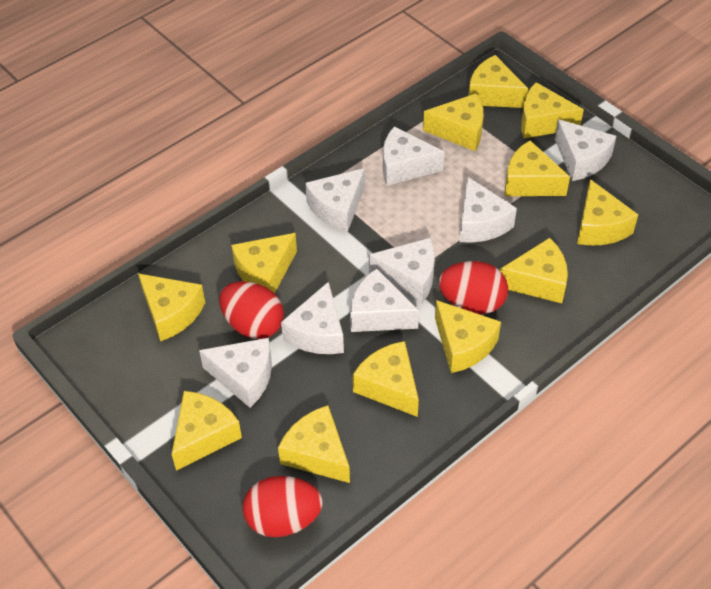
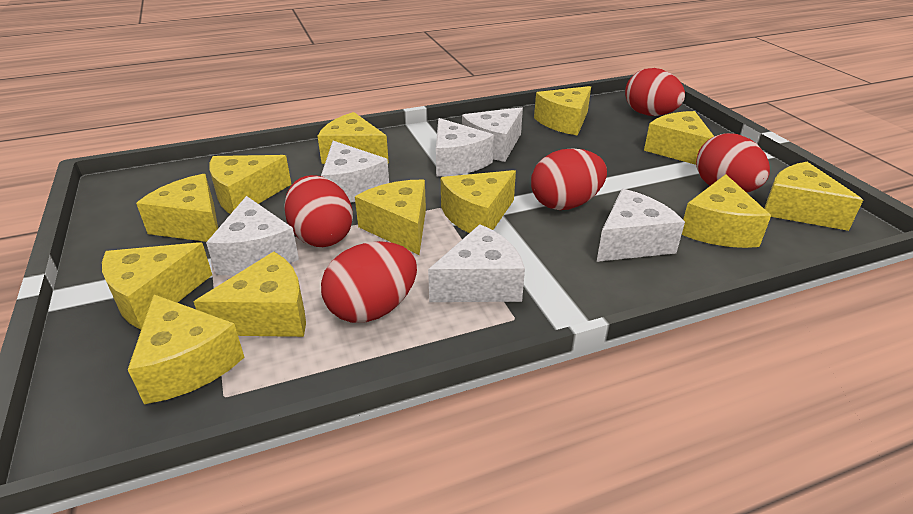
red egg: [219,281,284,339] [243,476,323,538] [439,261,508,314] = 3 -> [284,175,353,247] [321,241,417,323] [531,149,607,210] [625,68,685,116] [696,133,770,193] = 5
white cheese: [199,338,272,408] [281,281,344,354] [305,168,365,232] [350,268,419,332] [369,238,435,303] [383,126,445,186] [460,176,517,243] [555,119,616,181] = 8 -> [206,196,299,276] [321,141,389,203] [428,224,525,302] [436,118,494,177] [462,107,523,162] [597,189,685,262] = 6

